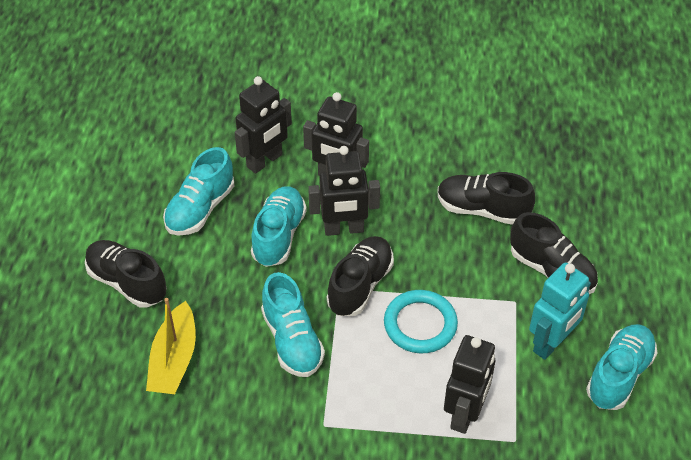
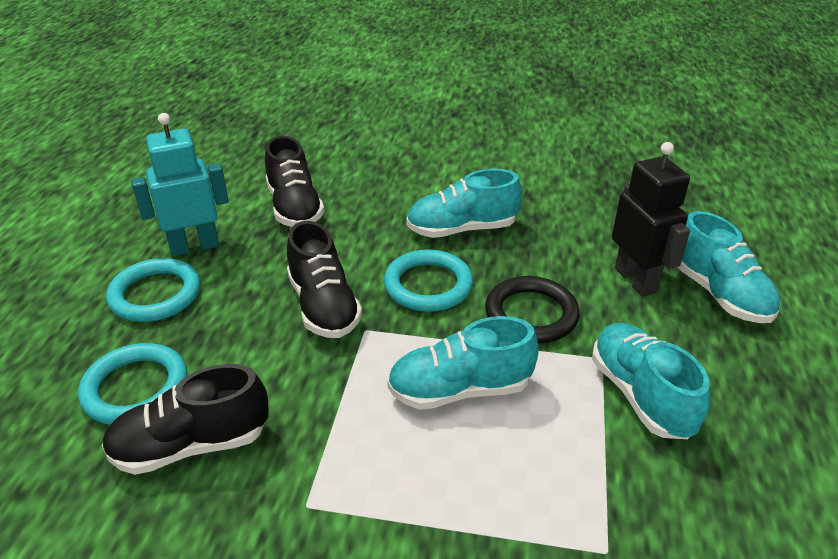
black ring: none = 0 -> [485,276,580,343] = 1
black robot: [235,76,292,174] [303,92,369,176] [308,146,380,236] [444,335,495,434] = 4 -> [612,142,690,297] = 1
black shoe: [85,240,167,307] [327,236,394,316] [438,172,535,225] [510,212,598,294] = 4 -> [102,364,269,475] [265,136,325,227] [287,221,362,338] = 3
turquoise ring: [384,290,458,353] = 1 -> [78,343,188,425] [106,258,200,322] [384,249,473,312] = 3
yellow boat: [146,298,196,394] = 1 -> none = 0

